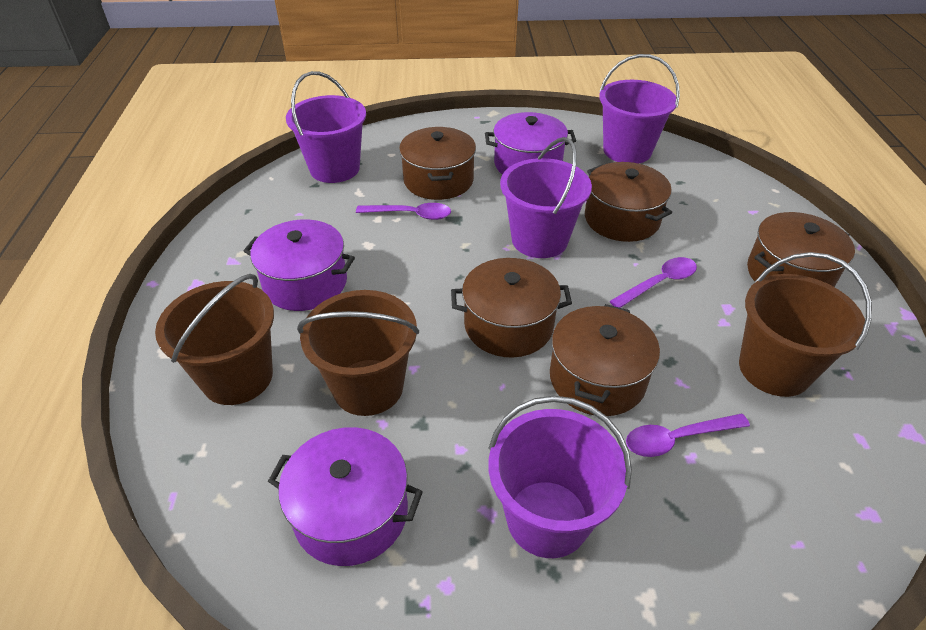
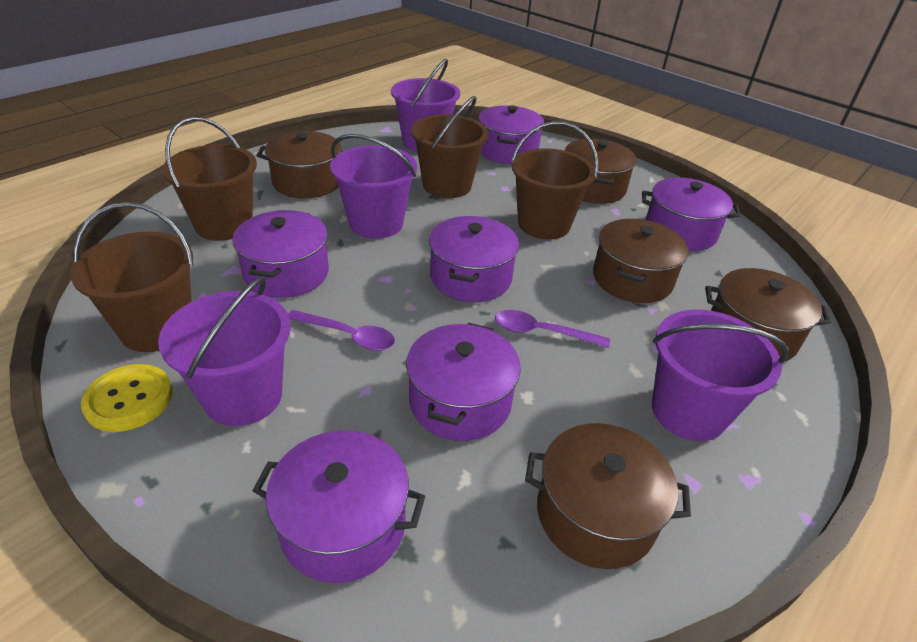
brown bucket: [155,274,274,405] [297,290,419,416] [739,252,872,397] = 3 -> [70,202,194,352] [162,117,257,241] [411,96,489,198] [511,121,598,240] = 4
purple pot: [244,219,355,311] [268,427,423,566] [485,112,576,174] = 3 -> [232,210,329,298] [252,430,425,583] [406,323,521,441] [429,216,519,302] [478,105,544,164] [642,178,741,251] = 6
purple spoon: [356,203,451,220] [610,257,697,308] [626,414,750,457] = 3 -> [288,310,395,351] [495,310,610,348] = 2
yellow button: none = 0 -> [81,364,173,432] = 1

